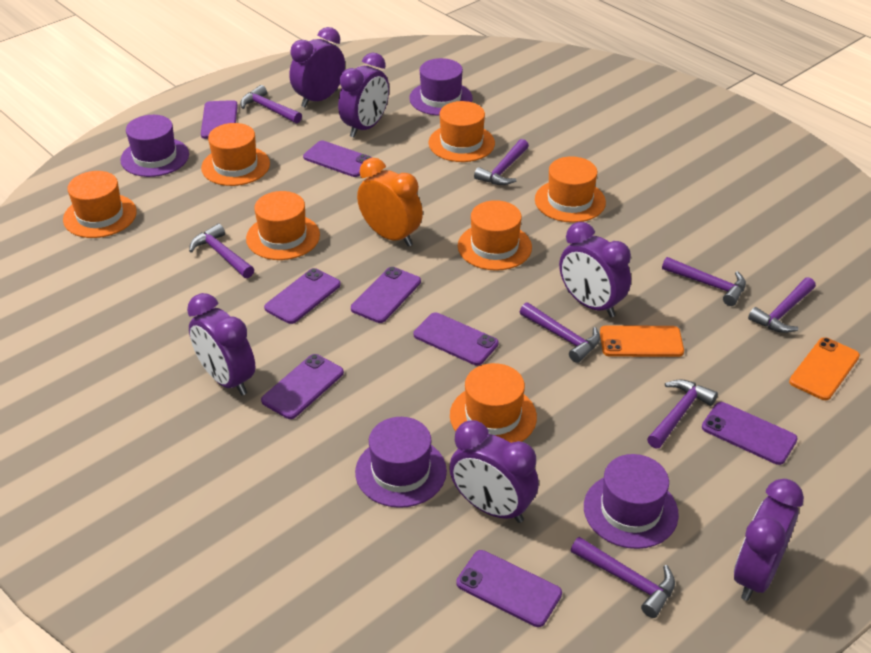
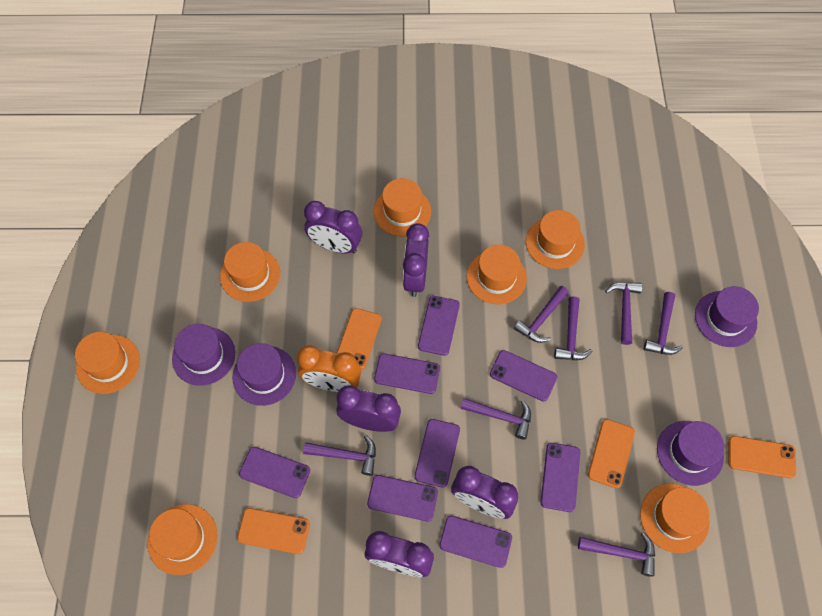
orange phone: [600,325,684,357] [789,337,860,400] = 2 -> [237,508,310,554] [337,308,382,370] [588,419,635,488] [728,436,796,478] = 4
purple clock: [187,293,255,395] [289,27,345,108] [338,53,389,137] [449,420,539,523] [559,222,631,317] [734,479,804,601] = 6 -> [304,201,362,254] [336,385,401,432] [364,531,434,577] [403,223,429,297] [451,466,518,519] = 5
purple hammer: [189,224,254,278] [240,85,302,123] [474,139,529,185] [520,302,600,363] [571,537,675,618] [647,379,718,448] [662,257,746,306] [748,277,816,333] = 8 -> [303,435,376,476] [460,398,531,440] [514,286,569,343] [554,296,593,360] [578,532,655,577] [605,282,642,345] [644,292,683,355] = 7

